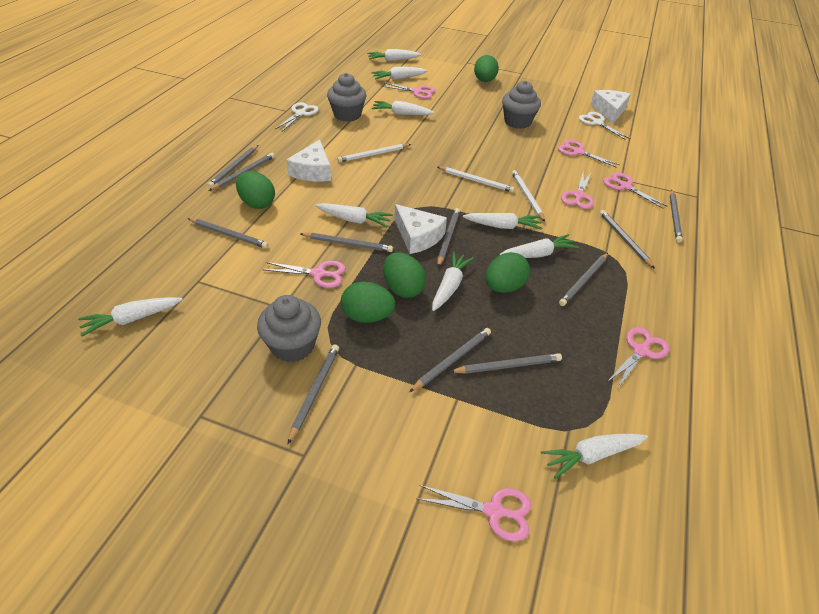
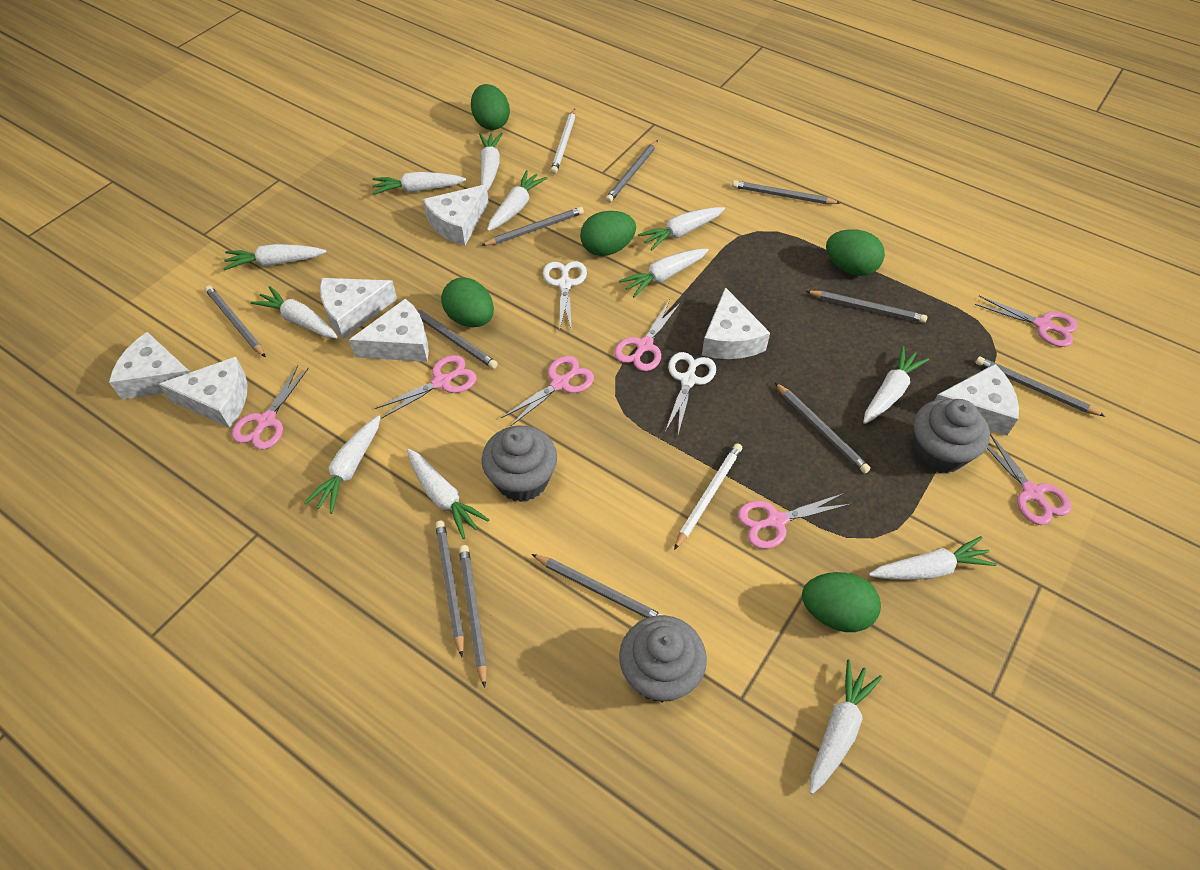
white carrot: [78,297,183,337] [315,203,393,227] [367,49,421,61] [372,67,427,80] [372,101,434,115] [432,251,474,311] [463,213,542,230] [499,234,579,258] [541,434,648,479] = 9 -> [223,244,326,270] [251,286,338,339] [304,415,381,514] [372,172,466,195] [407,449,490,539] [479,133,503,191] [487,170,547,231] [619,249,709,297] [638,207,725,250] [810,659,882,794] [863,346,929,424] [869,536,997,580] = 12
white cheese: [286,140,331,182] [395,204,447,254] [590,90,631,124] = 3 -> [109,332,190,400] [158,357,247,428] [320,278,397,339] [349,298,429,362] [423,184,489,246] [702,287,770,359] [935,364,1019,436] = 7
white pencil: [337,144,411,163] [438,166,515,193] [512,170,545,222] = 3 -> [550,108,575,174] [674,443,742,550] = 2

